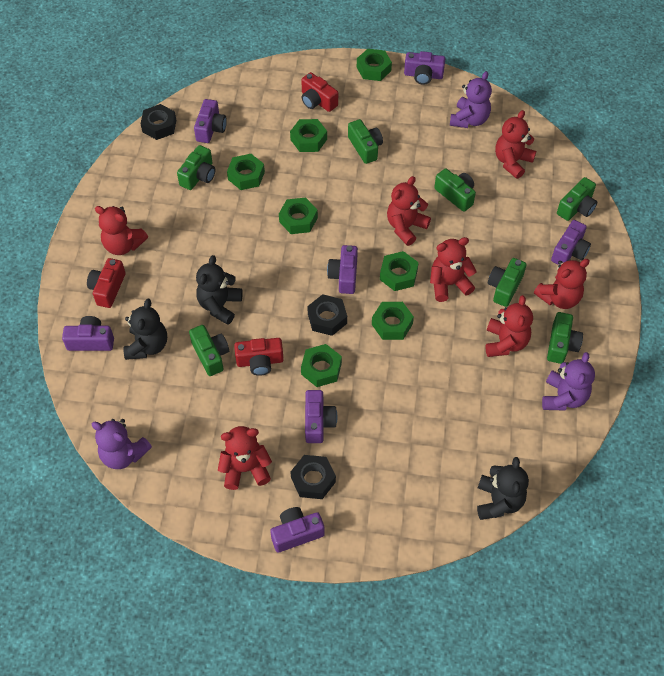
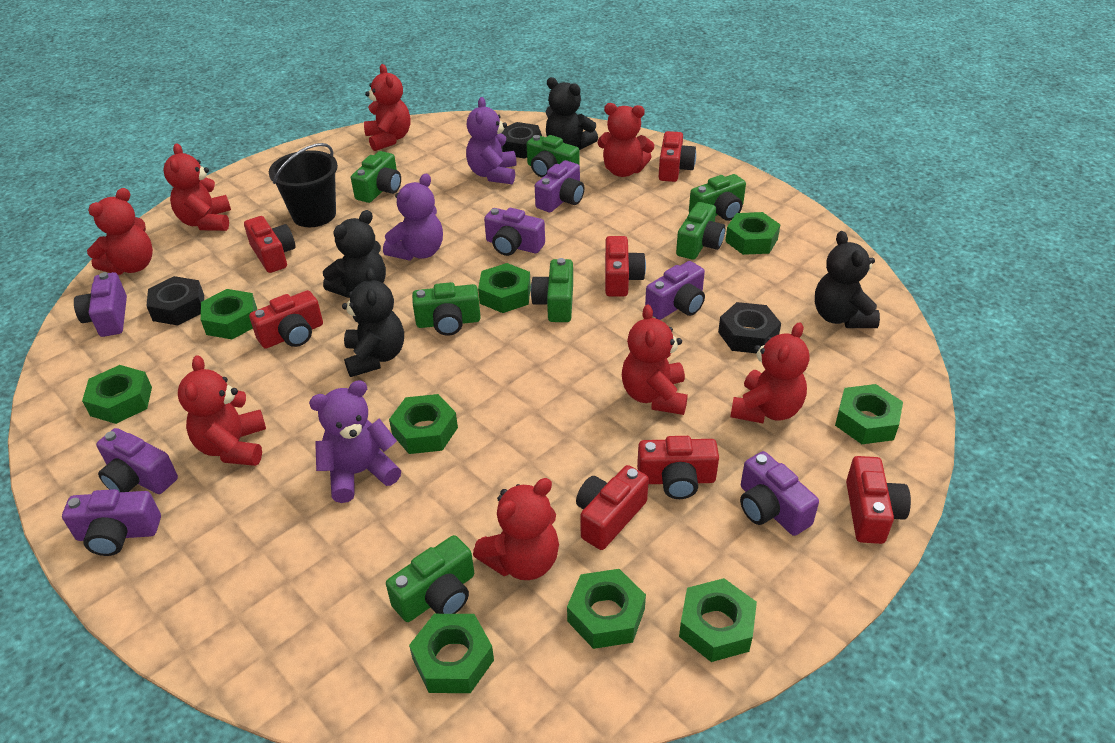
black bucket: none = 0 -> [269,143,338,227] = 1
black teddy bear: [124,299,167,360] [196,255,243,325] [477,457,529,520] = 3 -> [323,210,386,298] [342,267,404,377] [546,77,598,150] [815,231,880,328] = 4
green nut: [227,154,265,190] [279,198,318,234] [290,119,327,152] [301,344,342,387] [357,49,392,81] [372,302,414,340] [380,251,419,291] = 7 -> [82,365,152,424] [201,289,257,339] [389,394,458,454] [409,614,494,693] [478,263,531,313] [567,569,646,649] [679,578,757,662] [725,212,781,255] [835,384,903,444] = 9
red camera: [87,258,126,308] [234,338,284,376] [301,72,338,112] = 3 -> [244,216,296,273] [249,290,323,349] [576,465,649,550] [605,236,646,297] [637,436,719,499] [659,131,696,182] [846,456,911,544] = 7
red teddy bear: [95,206,148,255] [218,426,272,490] [387,176,431,246] [430,237,477,302] [485,295,533,357] [495,110,536,179] [534,259,590,309] = 7 -> [87,188,153,275] [163,143,231,231] [178,355,266,466] [364,64,410,151] [473,478,559,580] [598,103,654,177] [622,305,688,415] [730,322,809,423] = 8

